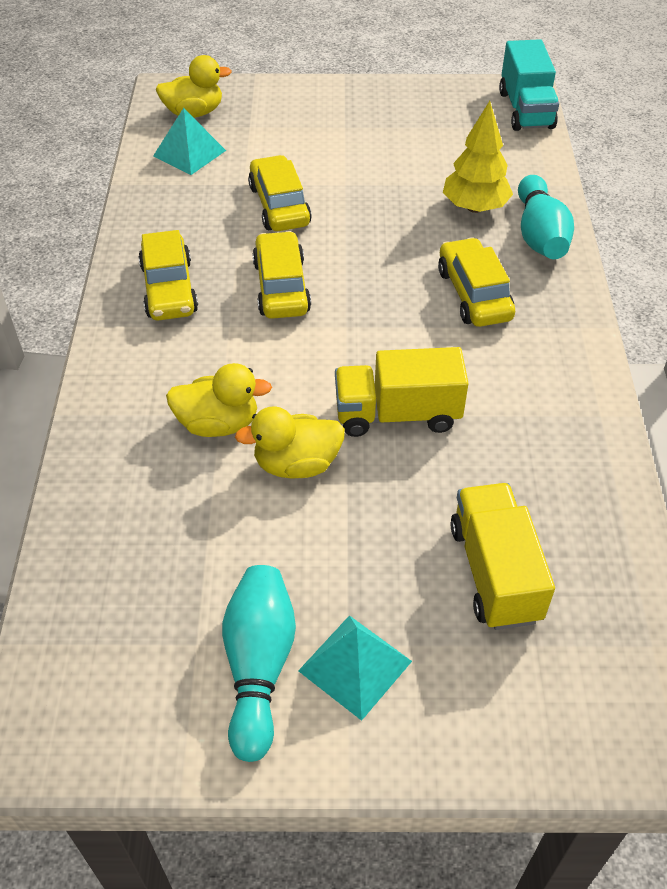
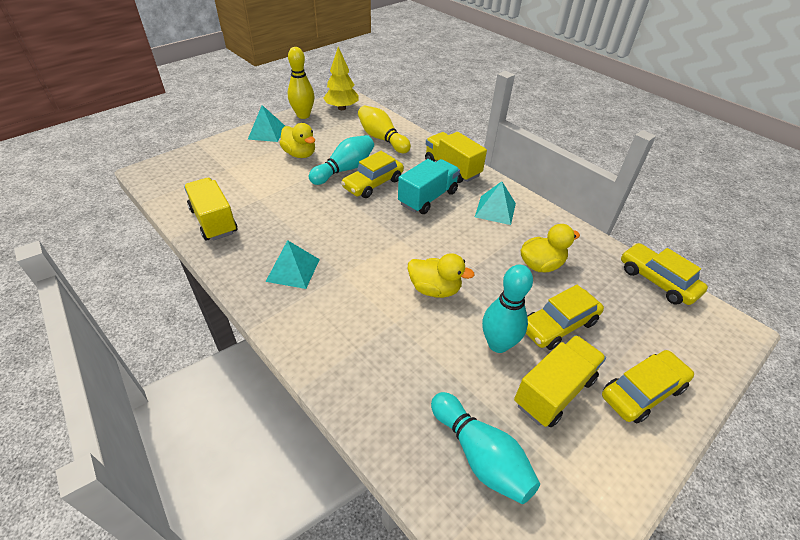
turquoise bowling pin: [222,565,296,762] [518,175,574,259] = 2 -> [309,135,374,185] [431,392,540,504] [482,265,533,353] = 3
turquoise pyramid: [153,108,226,175] [298,615,412,721] = 2 -> [248,105,285,142] [265,240,320,289] [475,181,516,225] = 3
yellow bowling pin: none = 0 -> [288,47,315,119] [358,106,411,153] = 2
yellow truck: [335,347,469,437] [450,483,555,630] = 2 -> [184,178,237,241] [425,132,487,183] [514,335,606,427] = 3

